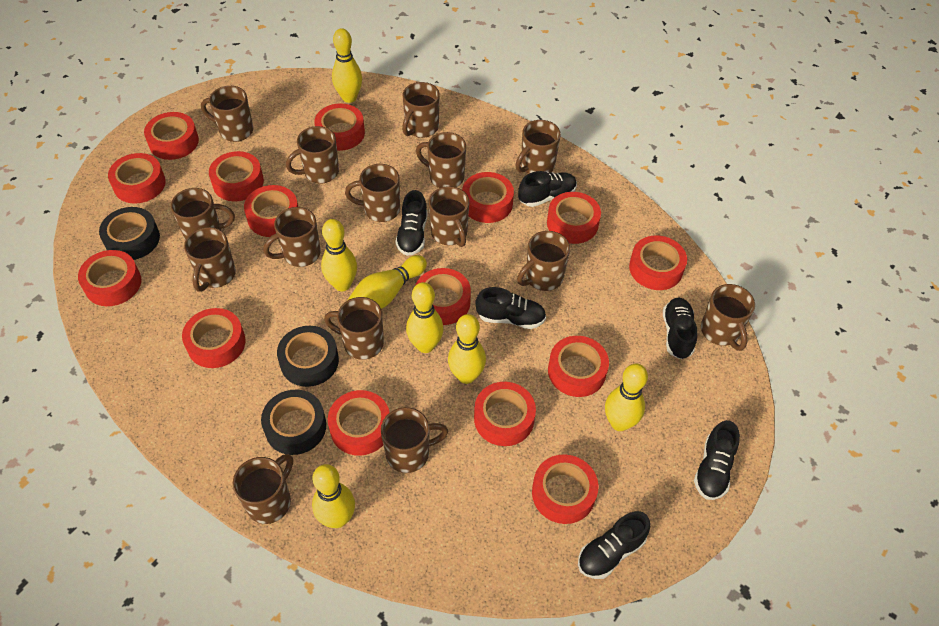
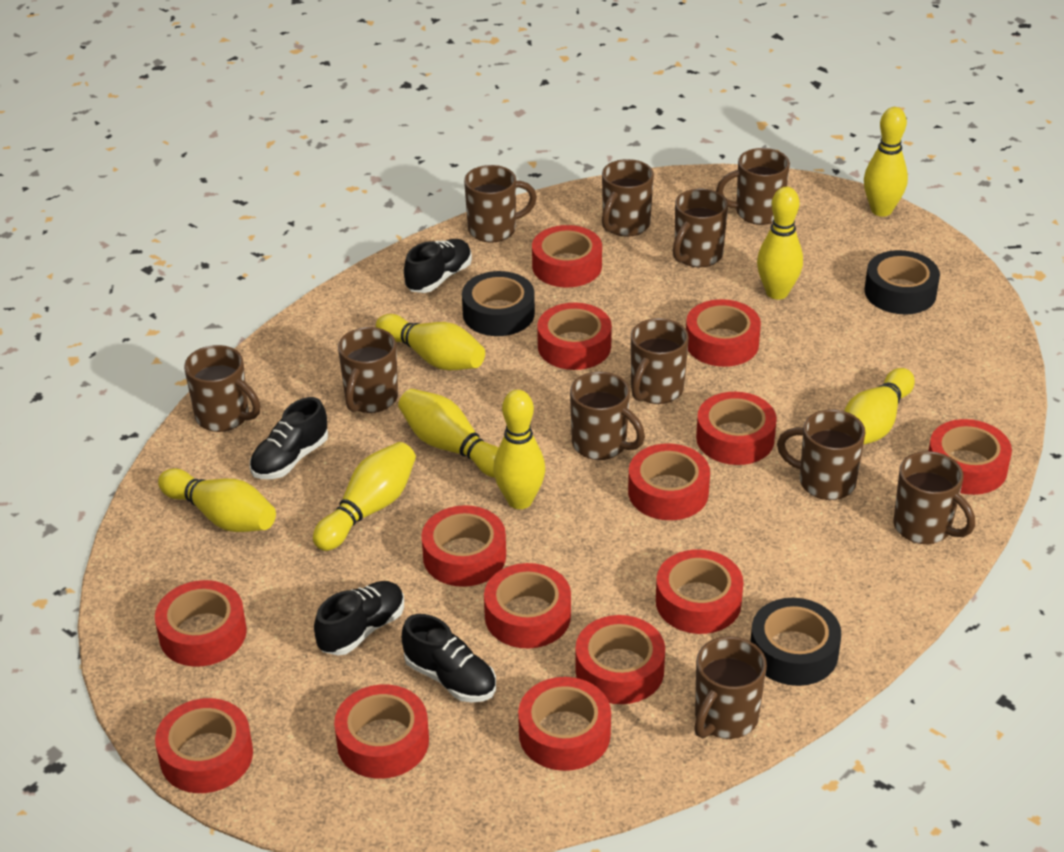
black shoe: [395,190,428,256] [476,287,546,329] [518,171,577,207] [578,511,650,579] [663,297,697,359] [694,420,740,500] = 6 -> [250,397,328,479] [314,581,404,655] [402,614,496,703] [404,239,472,293] = 4
brown mug: [171,188,235,241] [184,227,236,292] [201,86,253,142] [233,454,293,524] [263,207,321,267] [286,126,339,184] [324,297,384,360] [345,164,400,222] [381,407,448,473] [402,82,440,138] [416,132,466,188] [429,186,469,247] [516,120,561,174] [517,231,570,291] [701,284,755,351] = 15 -> [184,345,260,432] [338,327,398,413] [464,165,537,243] [570,372,645,460] [602,159,654,237] [631,318,689,404] [673,188,728,267] [694,636,767,739] [716,148,790,225] [777,409,866,500] [893,451,975,544] = 11
red tape: [78,250,141,306] [108,153,166,203] [144,112,199,160] [182,308,245,368] [209,151,264,201] [244,185,298,237] [314,103,365,151] [328,390,390,456] [415,268,471,325] [462,172,514,223] [474,382,536,446] [532,454,598,524] [547,192,601,244] [548,336,609,397] [629,235,687,290] = 15 -> [155,580,247,667] [155,698,253,793] [334,684,429,779] [421,505,506,587] [484,563,571,648] [518,677,611,771] [532,225,602,287] [537,303,612,370] [575,615,665,704] [628,444,710,520] [656,550,743,634] [686,299,761,367] [696,392,777,465] [929,419,1012,495] = 14
yellow bowling pin: [312,464,355,528] [321,219,357,291] [332,28,362,103] [347,255,427,309] [406,282,444,353] [448,314,486,384] [605,364,648,431] = 7 -> [158,468,276,532] [313,442,416,551] [376,314,485,370] [398,389,498,478] [493,390,545,509] [757,187,803,299] [844,368,915,445] [864,107,908,217] = 8

